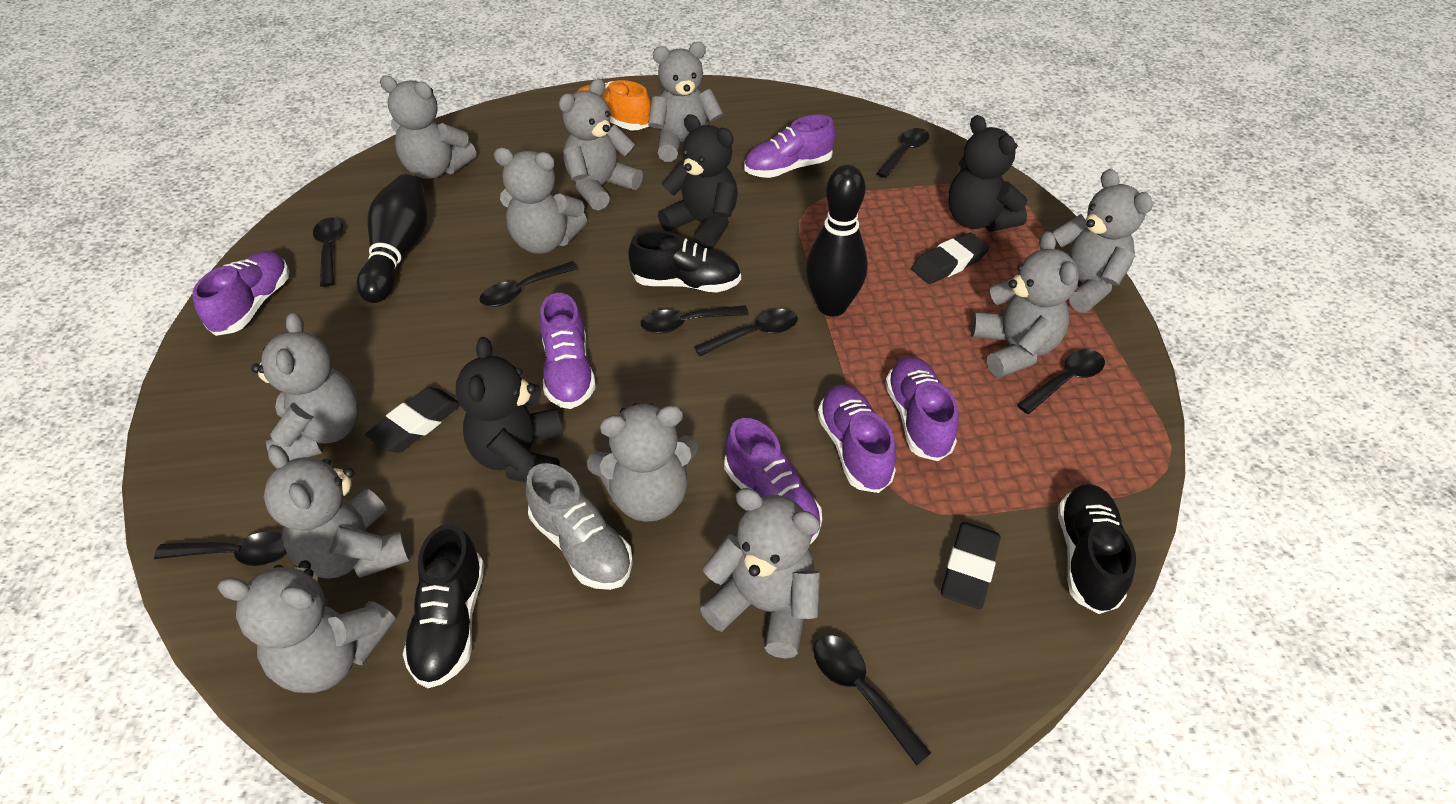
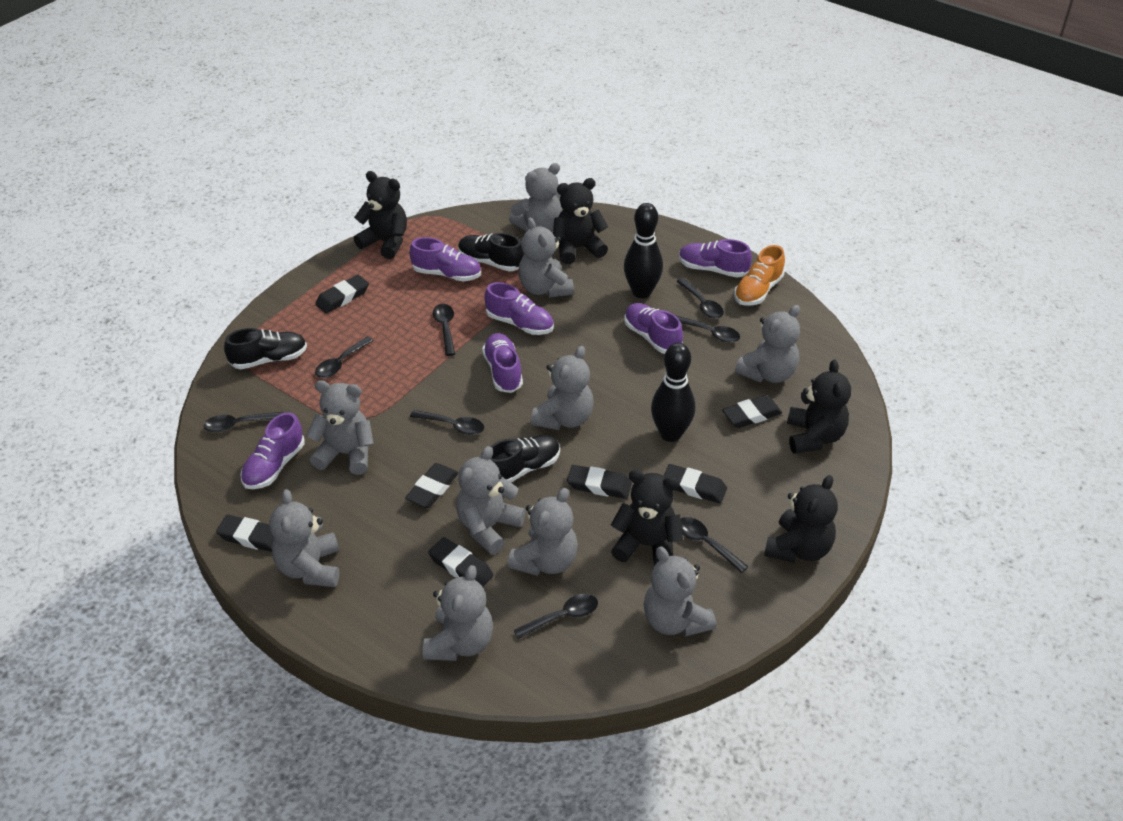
black eraser: [365,387,461,453] [911,233,989,284] [941,522,1001,609] = 3 -> [216,515,274,552] [315,275,369,313] [405,463,459,508] [428,537,494,587] [567,465,632,499] [664,464,727,503] [722,395,782,428] = 7
black teddy bear: [456,337,563,482] [658,114,738,250] [948,115,1027,232] = 3 -> [354,171,407,259] [553,178,608,264] [611,470,683,566] [764,475,838,563] [787,360,851,454] = 5
grey shoe: [526,463,633,590] = 1 -> none = 0
grey teddy bear: [217,560,395,693] [251,312,359,461] [264,445,410,579] [380,76,477,179] [494,148,587,254] [559,79,643,210] [587,403,698,522] [648,42,724,162] [700,488,820,659] [971,231,1079,378] [1053,169,1153,313] = 11 -> [269,489,339,587] [306,380,374,475] [423,565,493,661] [456,446,526,554] [507,488,578,576] [509,163,562,231] [518,218,574,298] [531,346,594,430] [644,546,716,637] [735,305,800,383] = 10

